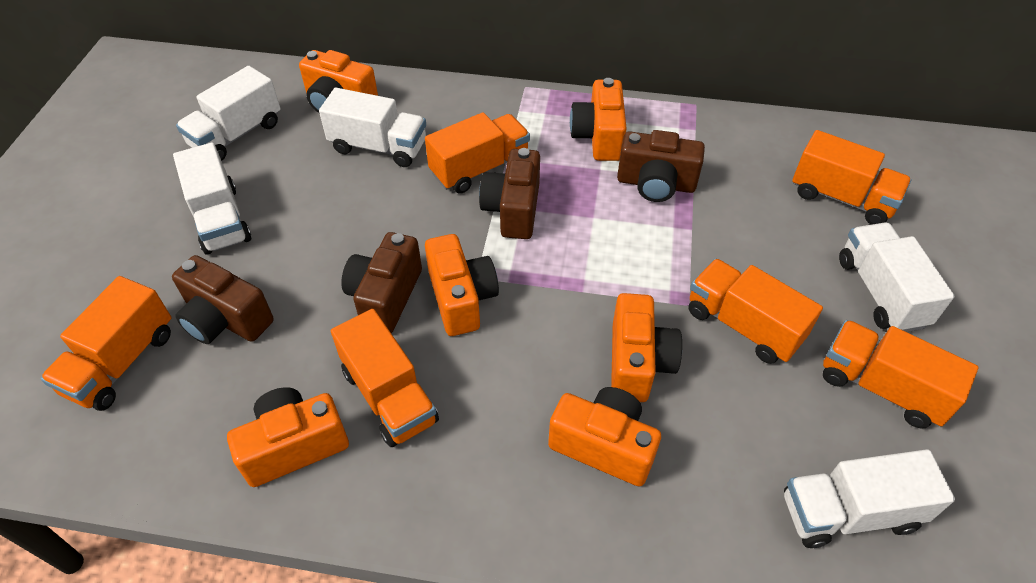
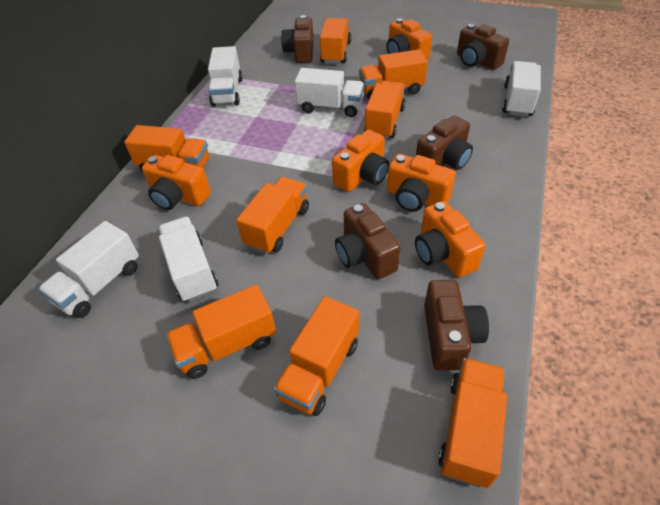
brown camera: [172,255,274,344] [341,232,422,333] [479,148,540,239] [617,130,705,202] = 4 -> [281,15,314,63] [335,203,401,279] [416,116,473,170] [424,280,489,370] [457,24,509,70] = 5
orange camera: [227,387,349,487] [299,50,378,113] [425,234,499,336] [548,387,661,487] [570,78,627,161] [611,293,682,402] = 6 -> [142,155,211,210] [332,130,389,192] [386,18,432,60] [387,154,456,212] [415,201,486,278] = 5
orange truck: [40,276,171,411] [331,309,439,447] [425,112,530,194] [688,258,823,364] [792,130,911,225] [823,320,978,428] = 6 -> [124,125,209,172] [166,285,276,379] [236,177,309,254] [273,296,359,416] [320,18,351,64] [359,49,428,99] [364,81,405,139] [438,358,507,488] = 8

